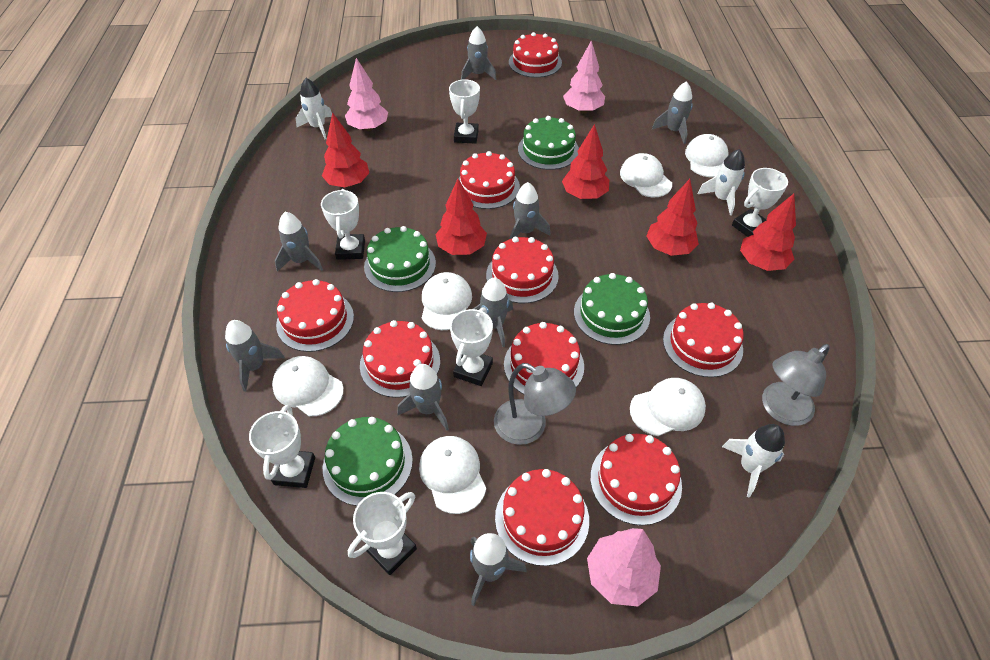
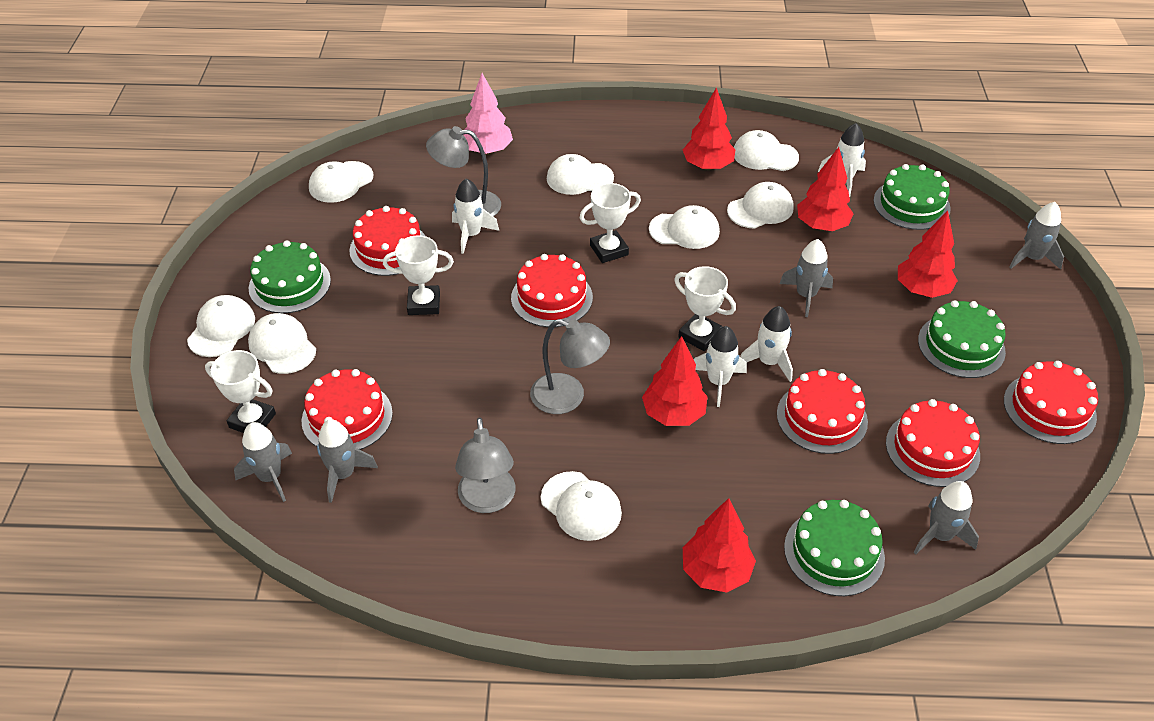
grey lamp: [494,363,576,445] [762,344,830,426] = 2 -> [426,126,501,216] [455,417,516,513] [530,319,610,414] = 3
grey rocket: [225,320,285,392] [275,212,323,271] [398,364,449,430] [461,26,496,80] [470,533,527,606] [473,278,513,347] [510,182,550,239] [652,81,693,144] = 8 -> [234,422,292,502] [317,419,378,503] [779,239,833,317] [914,481,979,554] [1009,202,1064,270] = 5
pink tree: [345,58,388,131] [563,40,605,113] [587,528,661,607] = 3 -> [463,73,513,155] = 1
red cake: [276,279,354,352] [360,320,440,398] [458,151,520,209] [486,237,559,303] [495,469,589,566] [504,322,584,394] [509,32,562,78] [590,434,682,525] [663,303,744,377] = 9 -> [302,369,393,450] [349,206,425,276] [511,254,593,327] [777,369,868,454] [886,399,980,487] [1004,361,1098,444] = 6
white cap: [272,356,344,416] [419,436,486,514] [422,272,472,330] [620,153,672,197] [630,378,706,436] [685,134,728,177] = 6 -> [187,295,255,357] [248,313,316,374] [309,161,373,203] [541,471,622,541] [547,154,614,195] [649,205,720,249] [727,182,794,229] [734,130,799,171] = 8
white rocket: [296,78,332,139] [698,149,745,216] [722,424,785,498] = 3 -> [452,178,499,254] [693,326,747,407] [740,306,793,382] [818,123,866,197] = 4
white trophy: [249,405,315,488] [321,189,365,260] [348,492,417,575] [449,79,480,144] [450,307,493,386] [732,168,788,237] = 6 -> [205,350,276,433] [383,235,454,315] [580,183,641,263] [674,266,736,351] = 4

